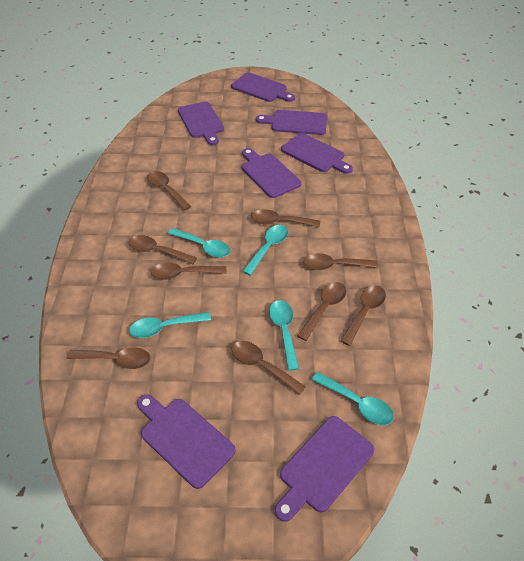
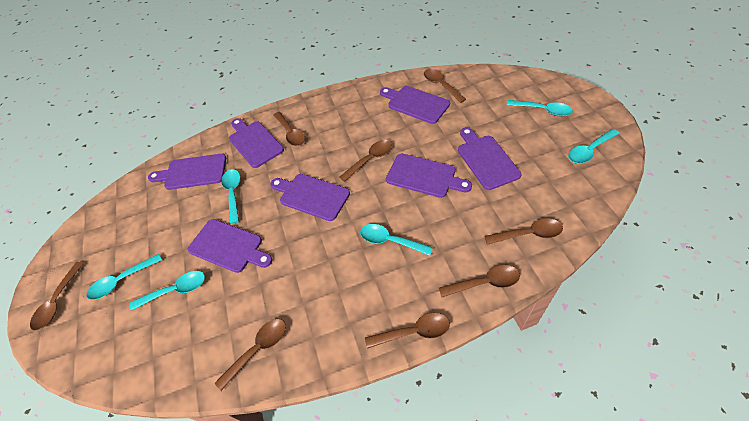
brown spoon: [66,347,150,369] [128,235,197,264] [147,171,191,210] [151,263,226,280] [231,341,306,395] [251,209,320,227] [297,282,346,341] [304,253,378,270] [340,285,386,346] = 9 -> [30,262,84,331] [215,319,286,391] [273,112,305,146] [339,140,392,182] [365,313,450,349] [424,69,466,103] [439,265,520,297] [485,218,563,245] = 8
turquoise spoon: [129,312,211,338] [168,228,230,258] [243,225,288,275] [269,300,299,371] [312,372,394,425] = 5 -> [87,254,162,300] [130,271,205,311] [221,169,240,224] [360,224,433,256] [507,100,573,116] [568,129,620,164] = 6

